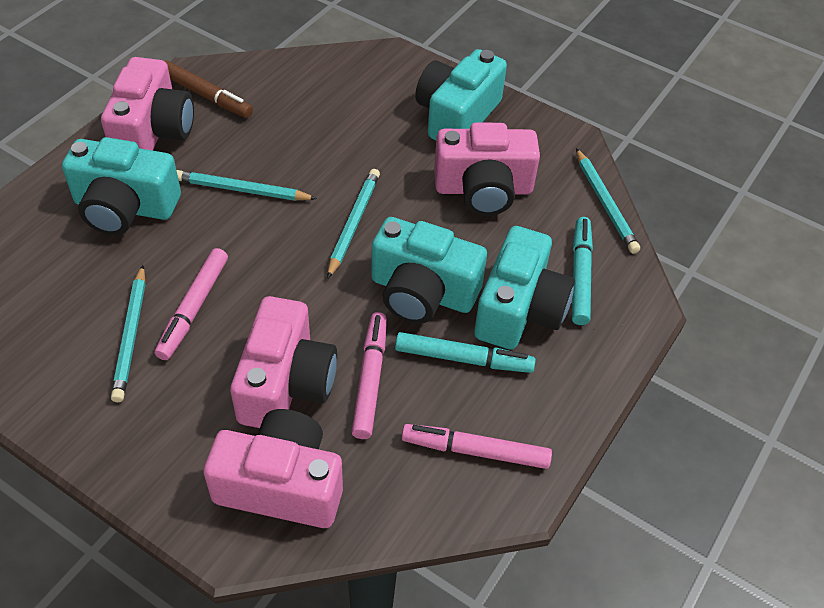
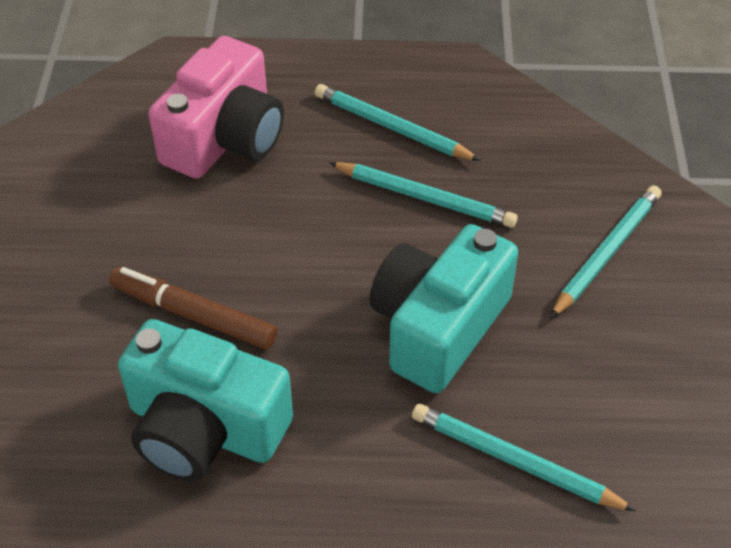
pink camera: [101,57,194,151] [203,409,343,528] [230,296,337,428] [434,122,540,216] = 4 -> [148,36,284,179] = 1
pink marker: [155,248,228,360] [352,312,387,439] [402,424,552,469] = 3 -> none = 0
turquoise camera: [62,137,181,235] [371,217,487,324] [415,49,507,140] [474,226,575,350] = 4 -> [118,319,293,481] [369,224,518,393] = 2
turquoise marker: [395,332,536,373] [572,217,593,325] = 2 -> none = 0

